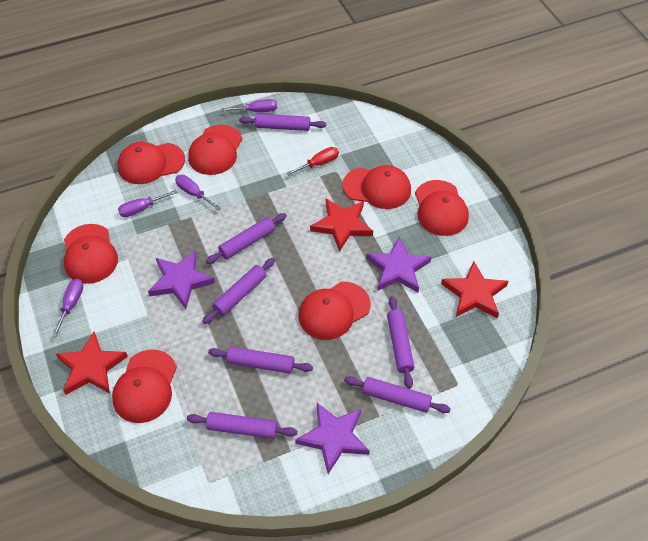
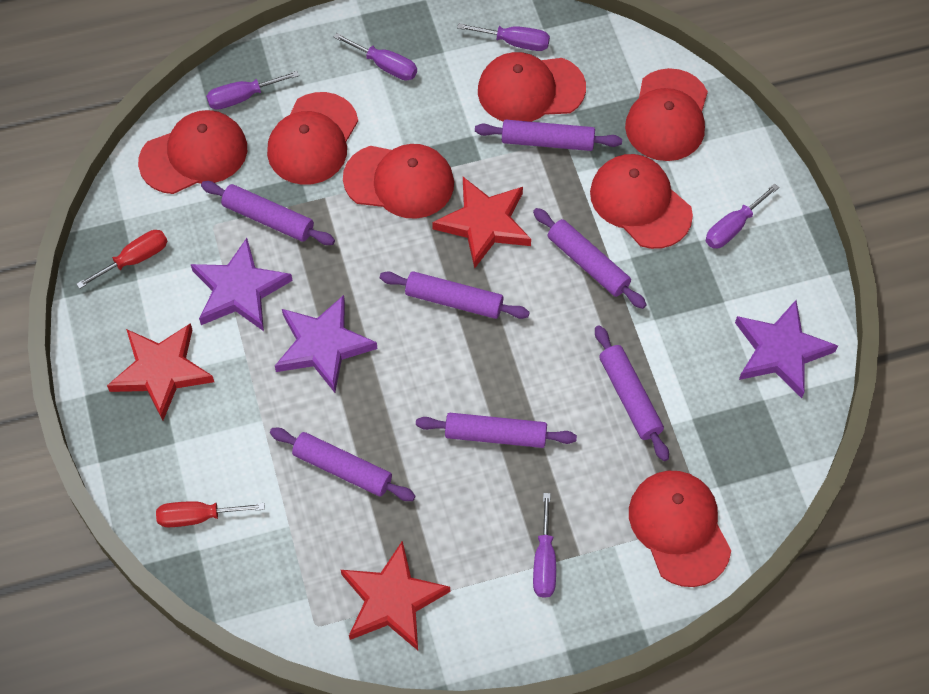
purple screwdriver: [52,279,83,337] [118,190,178,217] [175,175,221,210] [221,99,277,112] = 4 -> [206,71,299,110] [333,33,417,81] [457,23,550,51] [533,493,556,598] [706,183,779,248] = 5
red screwdriver: [286,147,339,176] = 1 -> [76,230,167,289] [156,501,265,527] = 2

